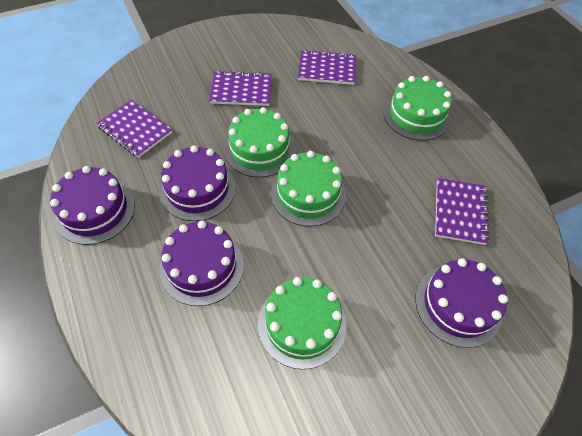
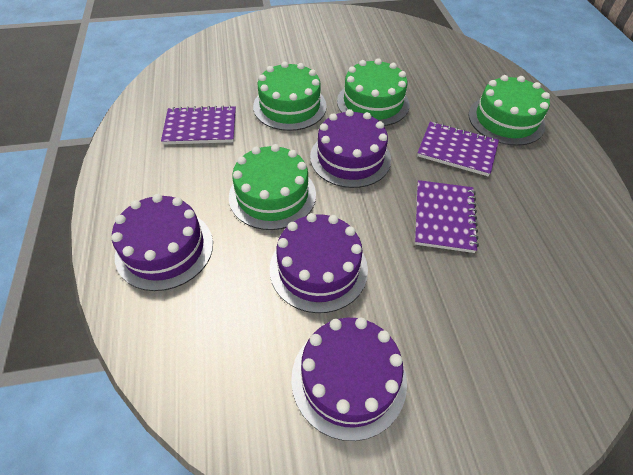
purple notebook: [96,100,172,158] [209,71,272,106] [298,50,356,85] [435,178,489,245] = 4 -> [161,105,236,145] [415,180,479,253] [417,122,499,176] = 3

